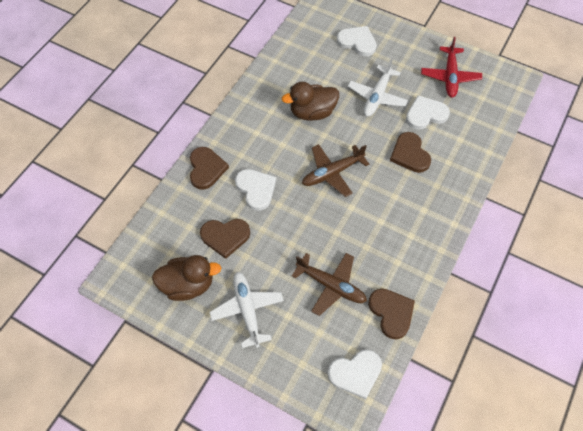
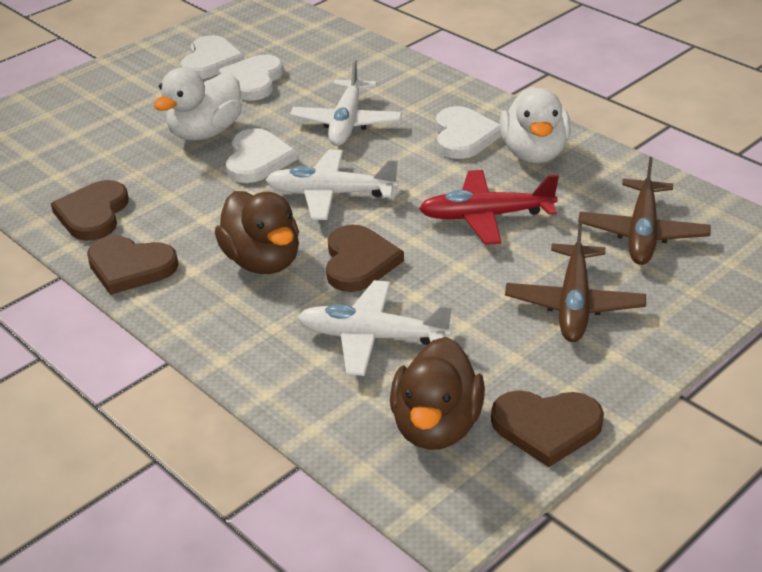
white duck: none = 0 -> [154,67,242,140] [500,87,571,163] = 2
white plane: [210,272,284,348] [348,58,408,117] = 2 -> [266,150,399,220] [290,59,402,146] [297,280,452,376] = 3

